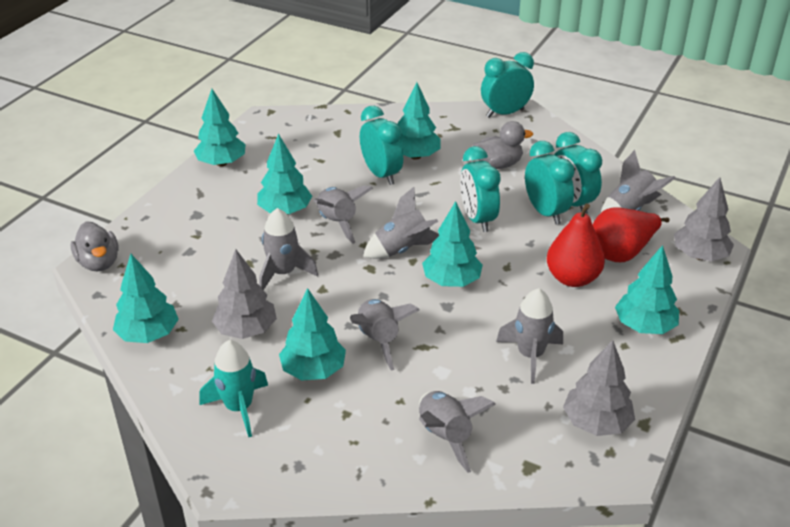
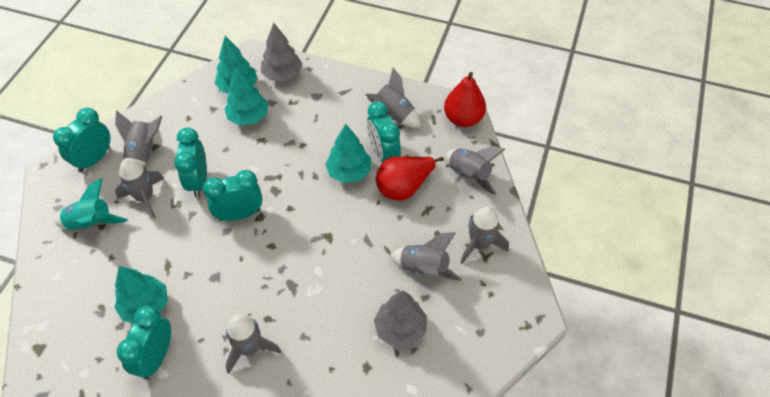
grey duck: [71,221,119,272] [472,121,533,169] = 2 -> none = 0
grey tree: [212,249,277,339] [563,340,635,436] [674,177,734,261] = 3 -> [261,23,303,81] [374,290,427,348] = 2
turquoise tree: [113,254,179,343] [194,89,246,167] [257,134,312,215] [279,288,346,381] [397,82,441,160] [422,201,483,287] [615,245,679,334] = 7 -> [114,266,168,323] [215,36,258,93] [224,67,268,126] [325,124,371,183] = 4

